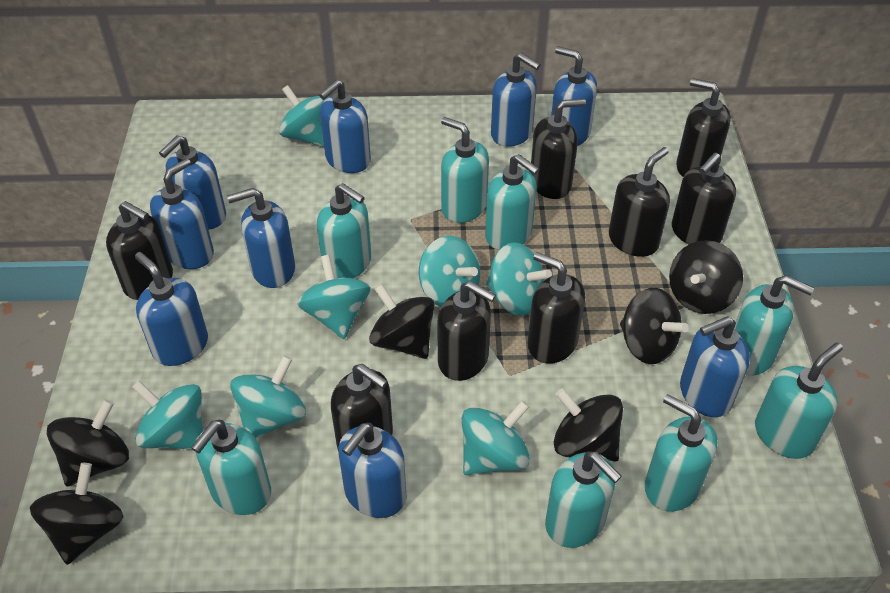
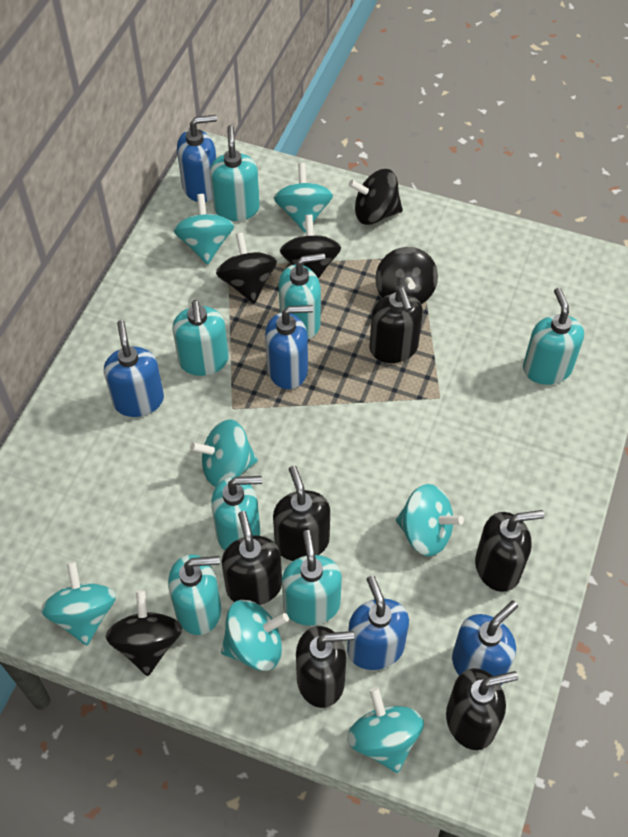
black soap dispenser: [106,201,173,300] [331,364,393,449] [437,281,496,381] [528,252,585,364] [531,99,586,199] [609,147,670,257] [672,153,736,244] [676,78,731,177] = 8 -> [222,511,282,605] [273,466,330,561] [296,626,354,708] [369,287,423,363] [446,668,518,750] [475,510,545,592] = 6
black spinning top: [30,463,123,565] [47,399,129,486] [369,284,435,359] [554,388,623,462] [620,288,689,364] [669,240,743,314] = 6 -> [106,590,182,676] [216,232,277,304] [280,215,341,279] [348,169,403,225] [375,247,438,304] = 5
blue soap dispenser: [135,252,208,366] [150,158,214,269] [159,135,226,230] [227,188,295,288] [319,80,371,173] [338,423,407,518] [491,53,541,147] [551,46,597,146] [680,316,750,417] = 9 -> [104,320,164,417] [177,115,217,202] [265,305,313,389] [347,575,409,670] [452,601,518,686] = 5
turquoise soap dispenser: [191,420,271,515] [317,183,371,279] [441,117,489,223] [485,154,539,250] [545,451,622,548] [645,394,718,512] [734,275,814,375] [755,342,843,459] = 8 -> [168,554,221,635] [173,300,228,376] [210,125,260,221] [211,476,262,551] [279,253,325,339] [282,530,342,626] [523,288,584,385] = 7

